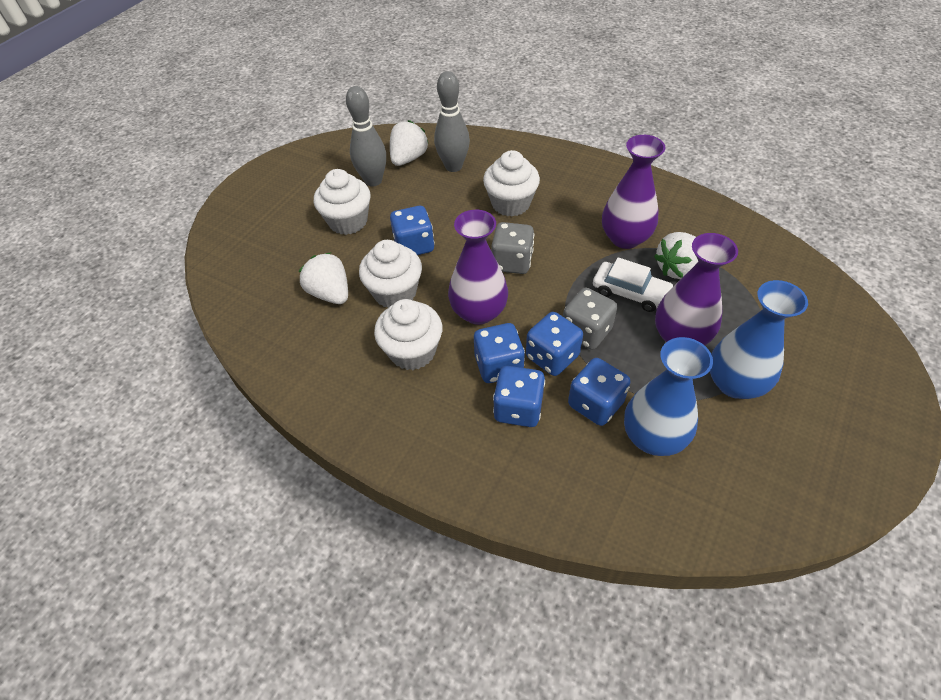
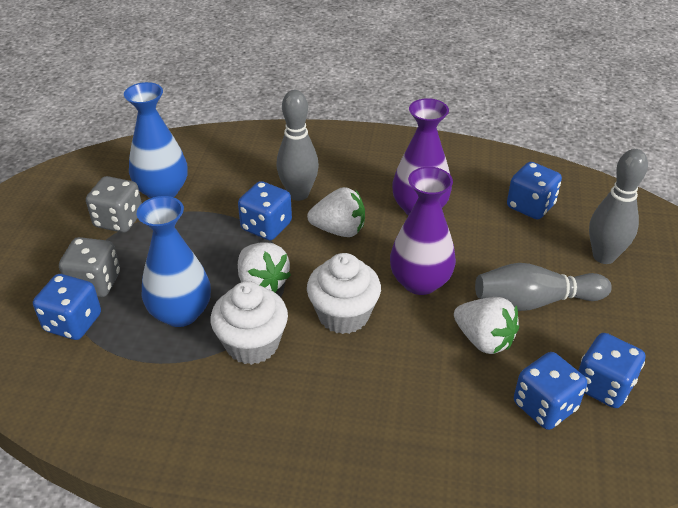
grey bowling pin: [346,86,386,186] [434,71,470,172] = 2 -> [276,90,319,201] [475,263,612,311] [589,149,648,264] = 3
purple vase: [448,210,508,325] [602,135,665,249] [655,233,738,345] = 3 -> [390,167,456,295] [392,98,452,216] = 2
white car: [593,257,673,312] = 1 -> none = 0
white cupcake: [314,169,371,235] [359,240,422,308] [374,299,442,370] [483,150,540,217] = 4 -> [211,281,288,365] [307,253,381,334] = 2

